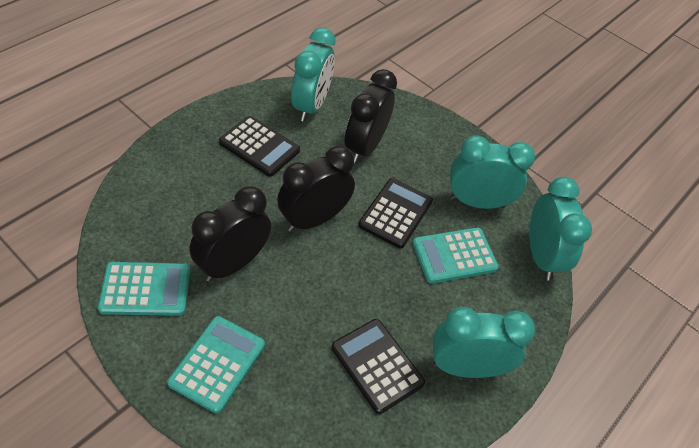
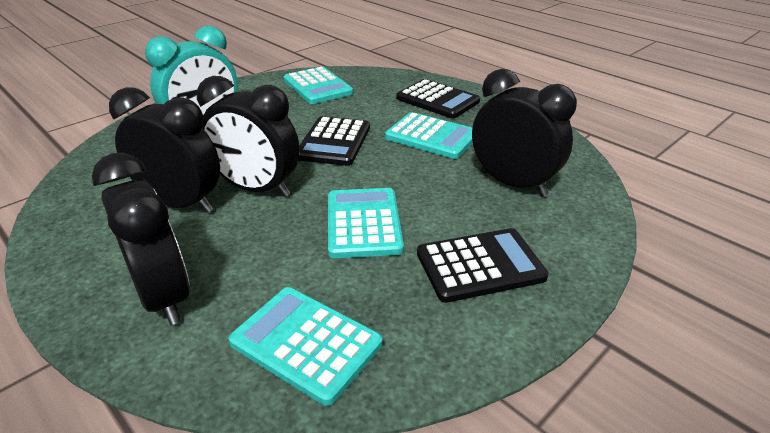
black clock: [190,186,271,282] [277,146,355,232] [344,69,397,163] = 3 -> [92,152,189,325] [109,87,220,213] [197,76,300,197] [472,69,577,196] = 4
turquoise calculator: [98,262,190,316] [167,316,265,414] [413,227,499,283] = 3 -> [228,287,382,406] [284,67,353,104] [328,188,404,258] [385,112,473,159] = 4
turquoise clock: [291,27,335,122] [432,307,535,378] [450,135,535,209] [530,177,592,281] = 4 -> [145,26,238,115] = 1

